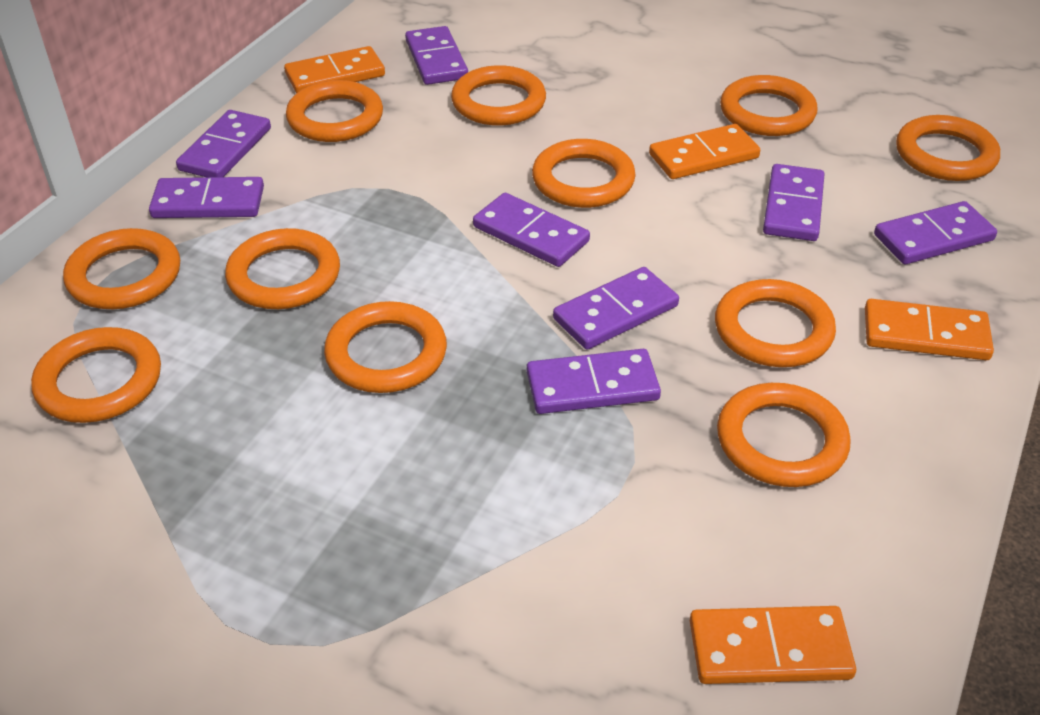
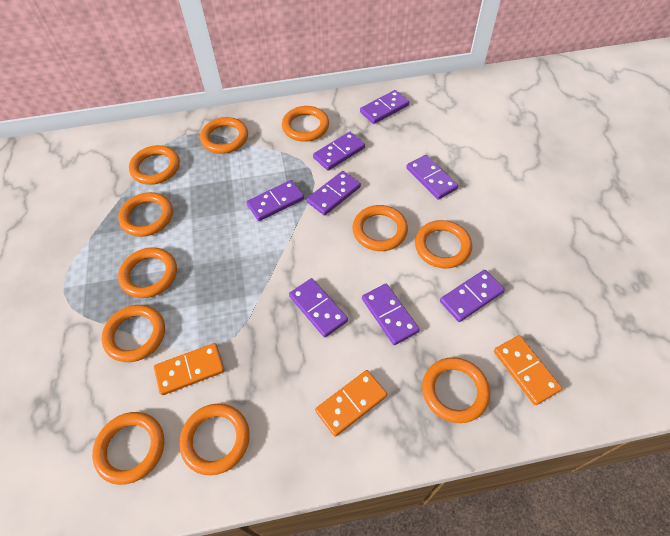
orange domino: [284,46,385,93] [649,124,760,179] [690,606,856,684] [865,299,994,360] = 4 -> [154,343,225,395] [315,370,387,437] [494,335,562,405] = 3

